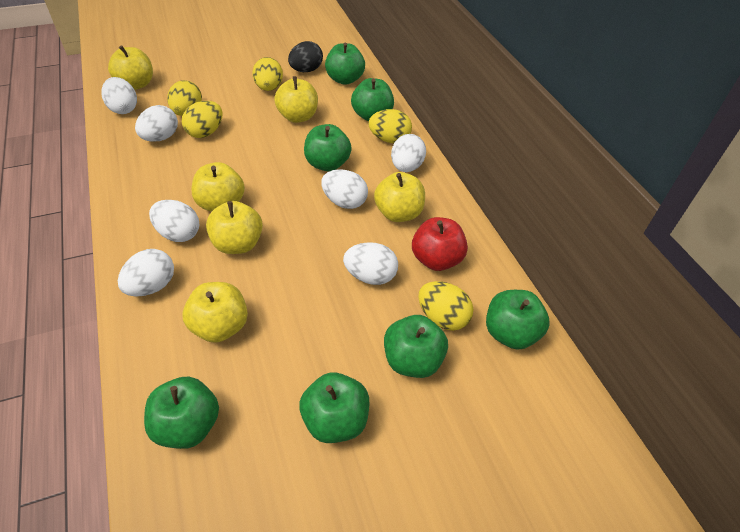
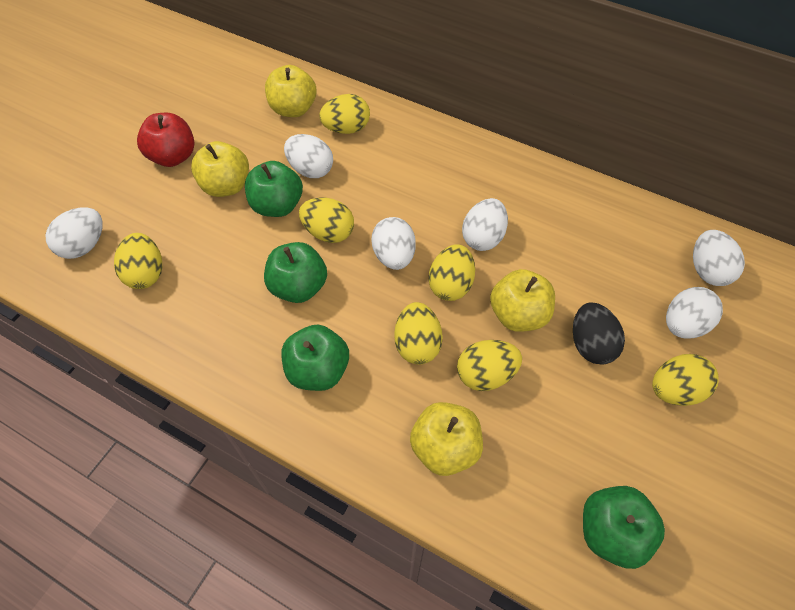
green apple: [144,377,219,449] [299,372,369,443] [304,124,352,171] [325,43,365,85] [351,78,394,121] [384,315,448,378] [486,290,550,350] = 7 -> [245,161,303,217] [264,242,327,303] [282,325,349,391] [583,486,665,569] = 4
white egg: [101,77,137,114] [118,249,174,297] [135,105,178,142] [149,200,199,242] [321,169,368,209] [343,242,398,285] [391,134,426,172] = 7 -> [46,207,103,259] [284,134,333,178] [371,217,416,270] [462,198,508,251] [666,287,723,339] [693,230,745,286] = 6
yellow apple: [108,45,153,90] [183,282,248,343] [191,162,245,212] [206,201,263,254] [274,76,318,123] [374,172,425,222] = 6 -> [191,141,249,197] [265,65,316,117] [410,402,483,476] [490,269,555,332] = 4
yellow egg: [167,80,202,116] [182,101,222,138] [252,57,283,91] [368,109,412,143] [418,281,473,331] = 5 -> [114,233,162,289] [299,198,354,243] [319,94,370,134] [394,302,443,365] [429,244,475,301] [457,340,522,391] [652,354,719,406] = 7

